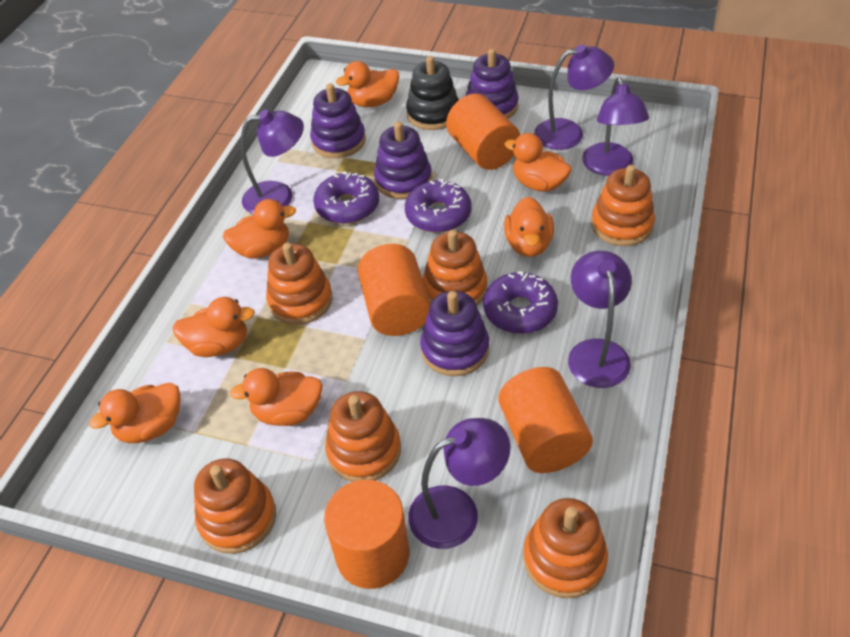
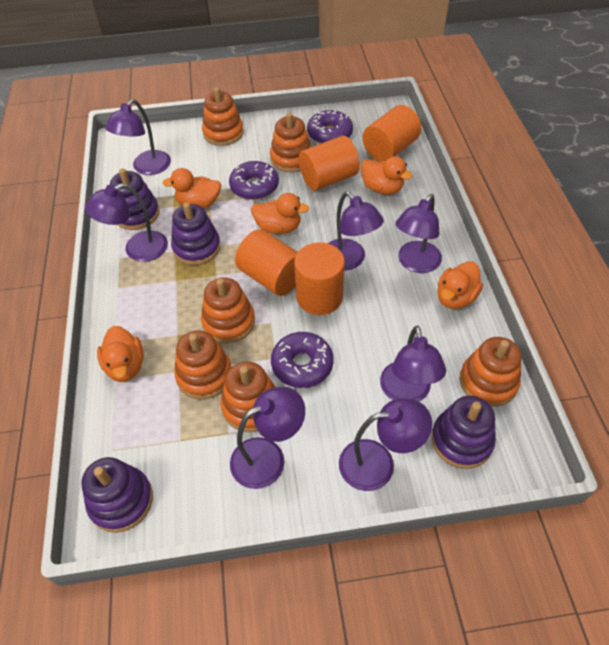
black stacking toy: [406,56,459,130] = 1 -> none = 0
orange duck: [89,382,180,443] [172,297,255,357] [223,199,296,259] [229,368,323,426] [336,61,399,107] [504,133,572,192] [504,197,554,257] = 7 -> [97,326,144,382] [162,168,221,208] [251,193,309,234] [361,156,413,195] [437,261,483,309] = 5
purple lamp: [241,110,304,215] [408,418,510,549] [534,44,614,150] [568,251,632,388] [582,77,649,176] = 5 -> [85,183,168,262] [105,99,171,175] [230,386,305,489] [328,192,384,271] [339,398,432,491] [380,326,446,401] [396,194,442,273] = 7

